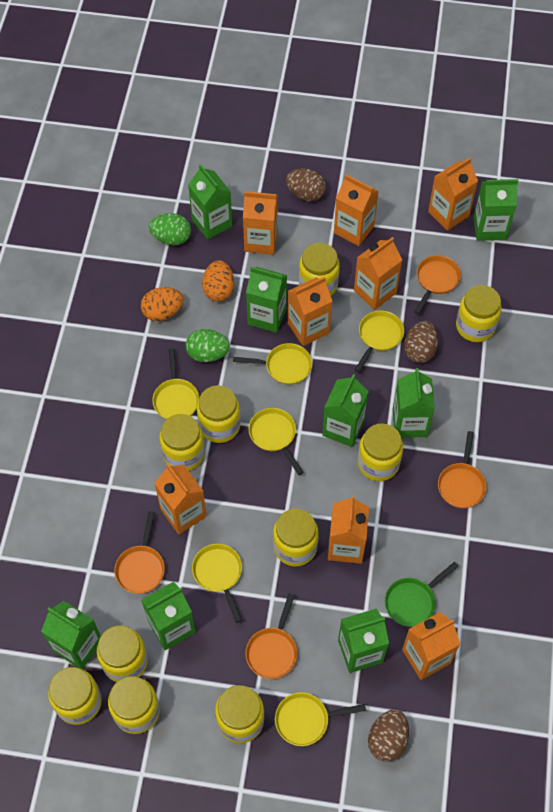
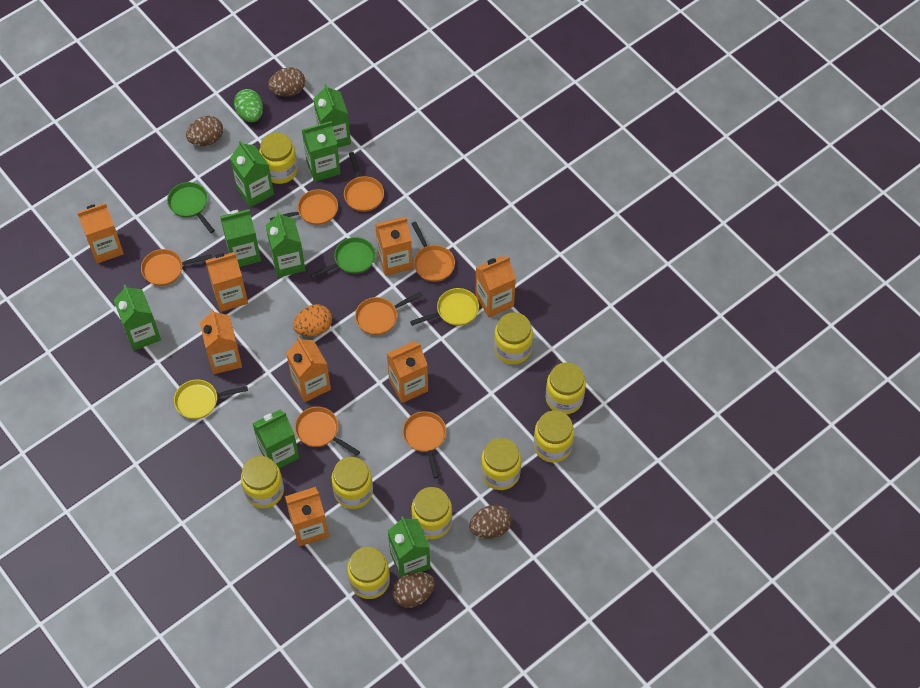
brown egg: [286,169,326,201] [368,709,409,762] [404,321,438,363] = 3 -> [186,116,223,146] [268,67,305,96] [393,572,435,608] [469,505,512,539] = 4
green egg: [149,213,191,245] [186,329,230,362] = 2 -> [234,89,263,122] = 1
green pan: [385,562,459,627] = 1 -> [167,182,215,233] [310,237,376,279] = 2
orange egg: [141,287,184,321] [202,260,234,302] = 2 -> [293,304,332,336] = 1
orange pan: [114,511,165,594] [245,593,298,679] [415,255,461,314] [438,431,487,508] = 4 -> [141,249,212,286] [270,189,338,225] [295,407,360,456] [344,152,384,212] [355,291,423,335] [403,411,446,479] [411,222,455,282] = 7
yellow jar: [48,667,102,725] [97,625,148,682] [108,676,160,734] [160,414,205,471] [197,385,241,443] [215,685,264,743] [273,509,319,567] [299,243,340,296] [358,423,403,481] [456,285,501,342] = 10 -> [241,456,284,508] [259,133,298,184] [332,457,373,509] [347,547,390,599] [411,487,452,539] [481,438,521,490] [494,312,533,364] [534,410,574,463] [546,362,586,414] = 9
yellow pan: [152,348,199,420] [192,544,242,623] [233,343,312,385] [249,408,304,475] [275,692,366,746] [355,311,404,372] = 6 -> [174,379,248,419] [410,288,479,326] = 2

